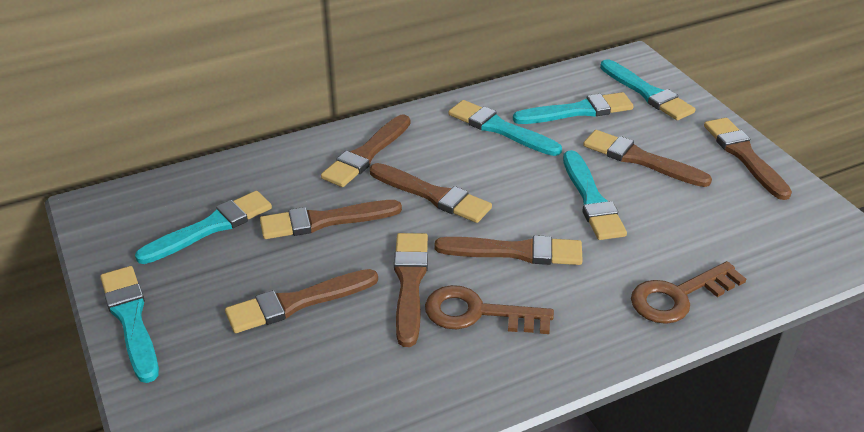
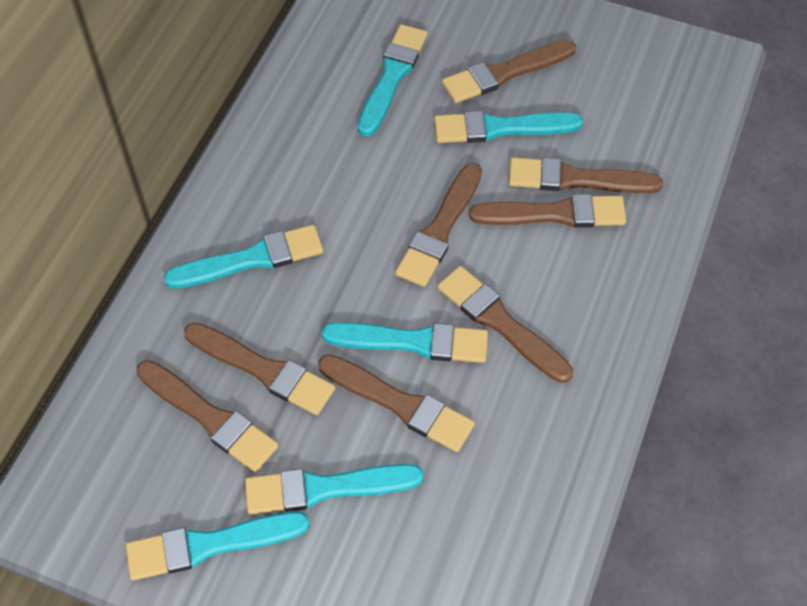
brown key: [425,285,554,334] [631,261,746,324] = 2 -> none = 0

